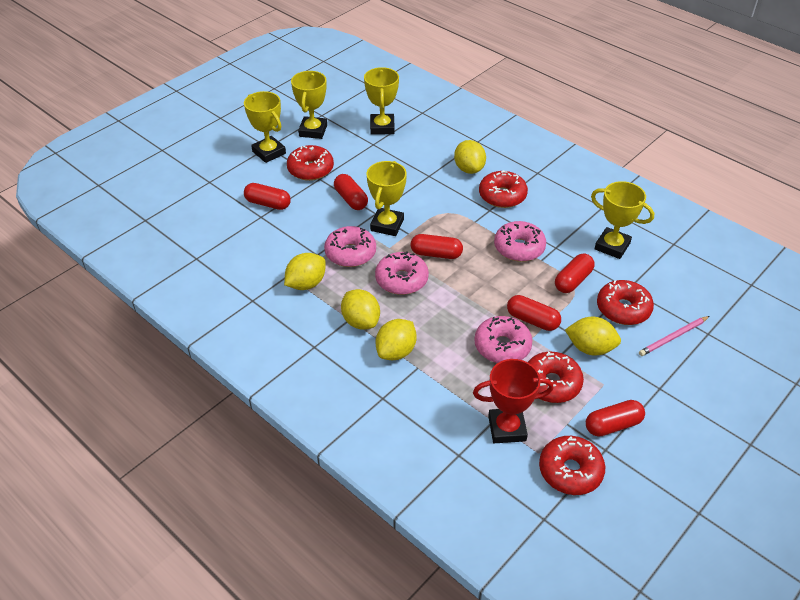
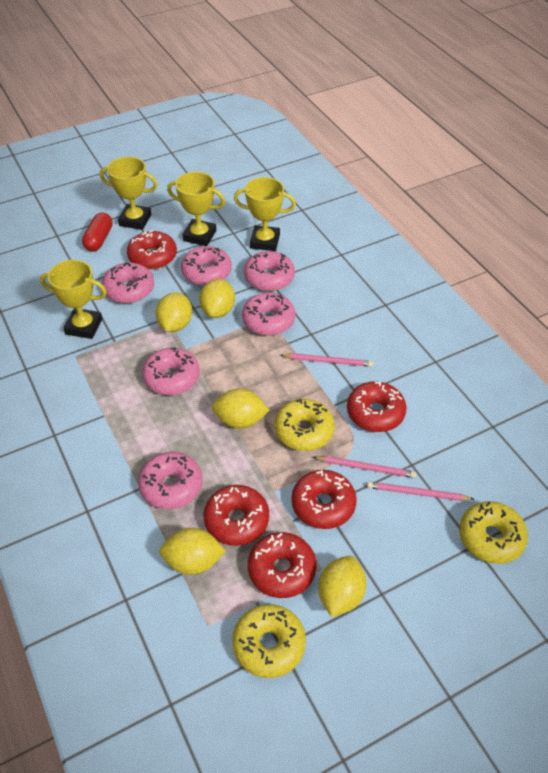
pink donut: [324,226,376,267] [375,251,429,295] [474,316,533,363] [494,221,546,262] = 4 -> [102,262,154,303] [138,452,202,509] [142,347,200,395] [181,246,232,286] [242,293,295,336] [244,251,295,291] = 6
pink pencil: [639,316,710,356] = 1 -> [281,353,373,367] [313,456,416,478] [367,482,474,501] = 3
red capsule: [244,183,291,210] [334,174,368,210] [411,234,463,259] [507,295,561,331] [555,253,595,293] [586,400,645,437] = 6 -> [82,213,113,251] = 1
red trophy: [473,359,553,443] = 1 -> none = 0
yellow donut: none = 0 -> [232,604,306,678] [274,399,335,451] [459,501,528,564] = 3
yellow trophy: [244,91,286,163] [291,71,327,139] [364,67,399,135] [367,161,407,236] [591,181,654,259] = 5 -> [40,260,107,339] [100,157,158,230] [167,172,225,246] [234,177,296,251] = 4

